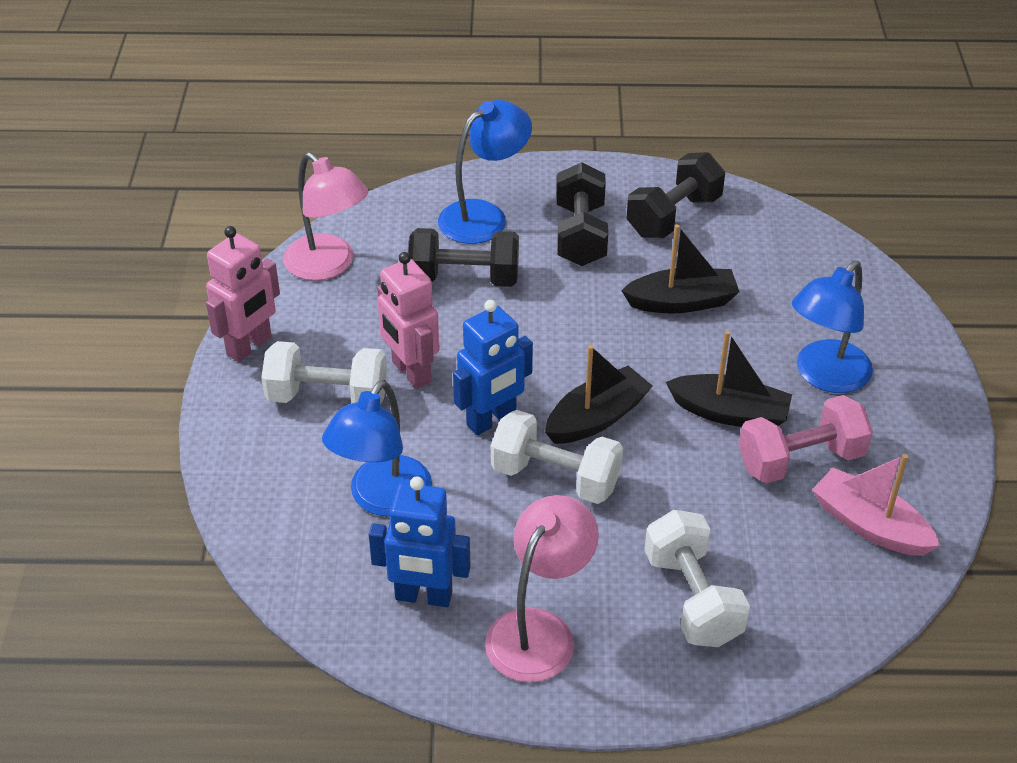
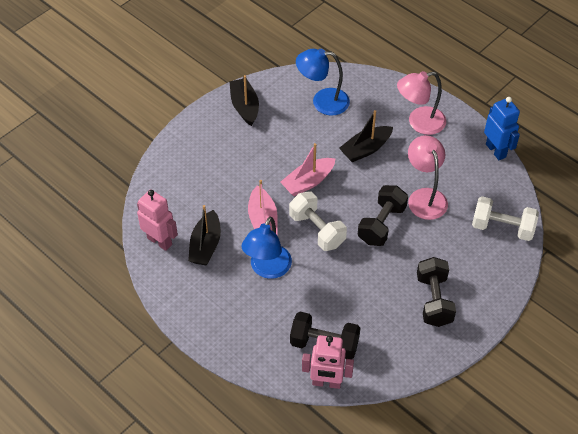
blue lamp: [322,380,432,517] [438,100,532,244] [792,261,873,393] = 3 -> [242,216,292,279] [296,49,350,116] = 2
blue robot: [369,476,471,607] [453,300,533,435] = 2 -> [484,97,520,160] = 1
pink boat: [812,454,940,556] = 1 -> [248,180,278,234] [280,143,335,196] = 2
pink dumbbell: [738,395,873,483] = 1 -> none = 0
white dumbbell: [261,341,387,404] [491,410,623,504] [644,510,750,647] = 3 -> [289,192,347,251] [472,196,539,241] = 2

